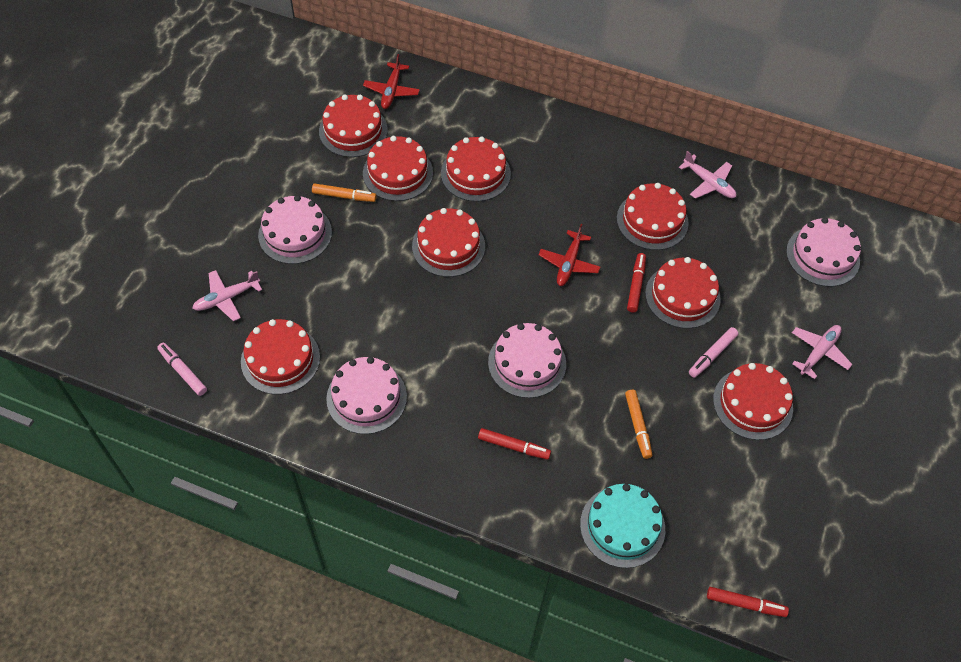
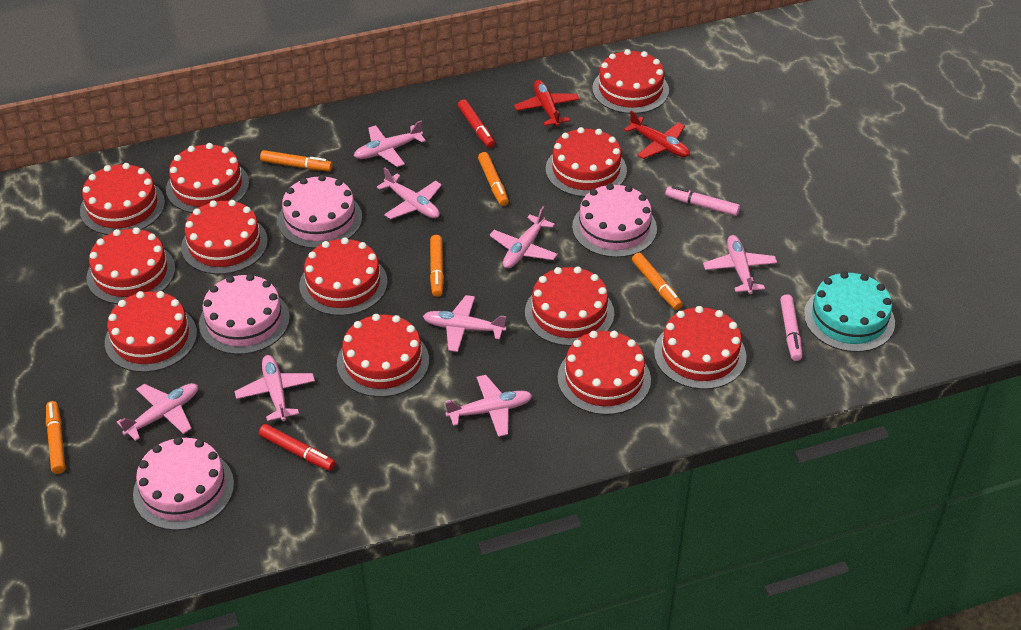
orange marker: [312,183,377,202] [625,390,652,459] = 2 -> [46,401,65,474] [260,150,333,171] [430,235,444,297] [478,152,509,206] [632,253,683,310] = 5
pink plane: [192,270,262,321] [679,151,736,199] [792,325,853,379] = 3 -> [117,383,198,441] [234,355,315,421] [354,121,426,167] [377,167,442,219] [423,295,506,352] [445,375,532,437] [490,206,558,268] [703,235,777,294] = 8
red cake: [241,319,320,395] [319,95,388,157] [363,136,433,201] [412,208,485,277] [441,136,511,202] [617,183,689,250] [645,257,721,328] [713,363,793,440] = 8 -> [80,163,165,235] [87,227,175,304] [105,291,197,372] [166,143,249,213] [181,200,268,274] [299,237,388,316] [337,314,429,397] [525,266,614,346] [546,127,627,197] [558,331,651,415] [592,49,669,114] [654,306,746,389] = 12
red marker: [478,428,551,460] [627,253,646,313] [707,587,789,617] = 3 -> [259,424,336,471] [458,99,495,148] = 2

